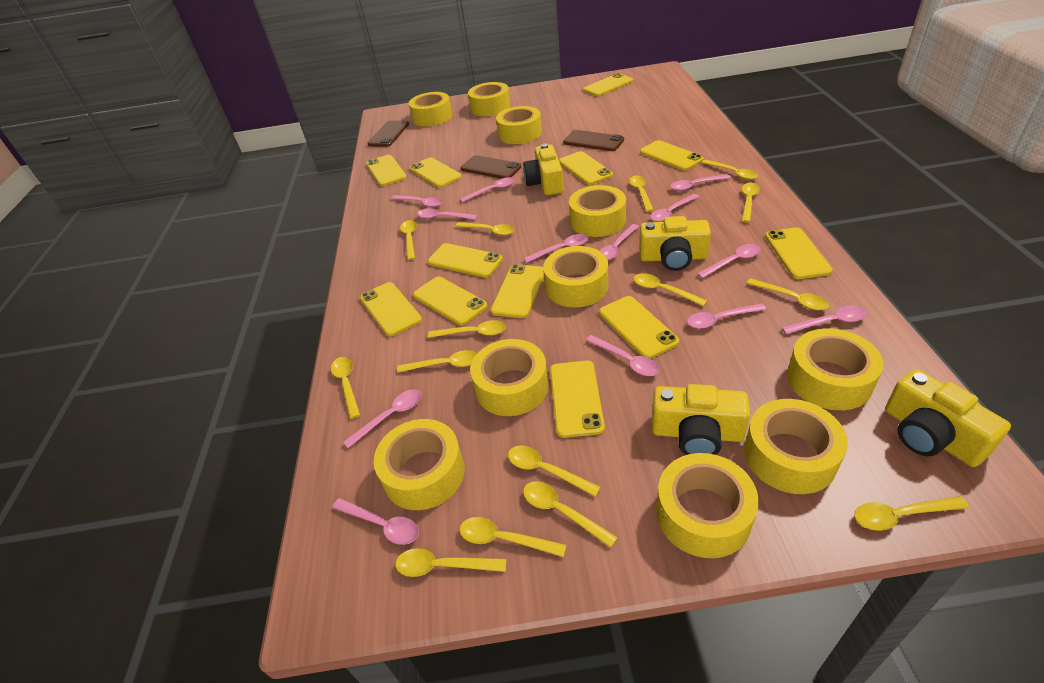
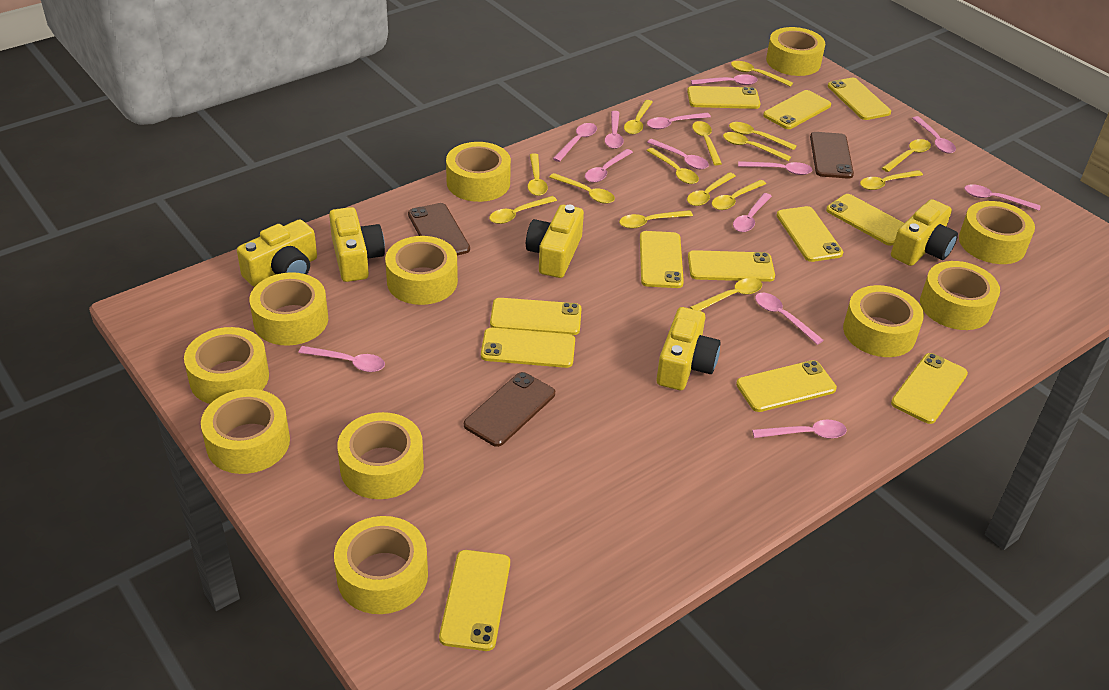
yellow camera: [523,144,564,196] [639,216,711,271] [652,384,750,455] [885,369,1011,467] = 4 -> [237,219,317,287] [329,207,385,282] [526,205,584,278] [656,307,720,390] [891,199,958,266] = 5
yellow tape: [374,419,465,510] [409,92,452,127] [468,82,511,116] [470,339,549,416] [496,106,542,144] [543,246,608,308] [569,185,626,237] [656,453,759,558] [744,399,848,494] [787,328,884,410] = 10 -> [184,327,269,404] [201,389,290,474] [250,272,328,346] [334,516,428,614] [337,412,424,499] [385,236,458,305] [446,142,511,202] [766,27,825,76] [843,285,924,357] [920,261,1000,330] [959,201,1035,264] = 11

